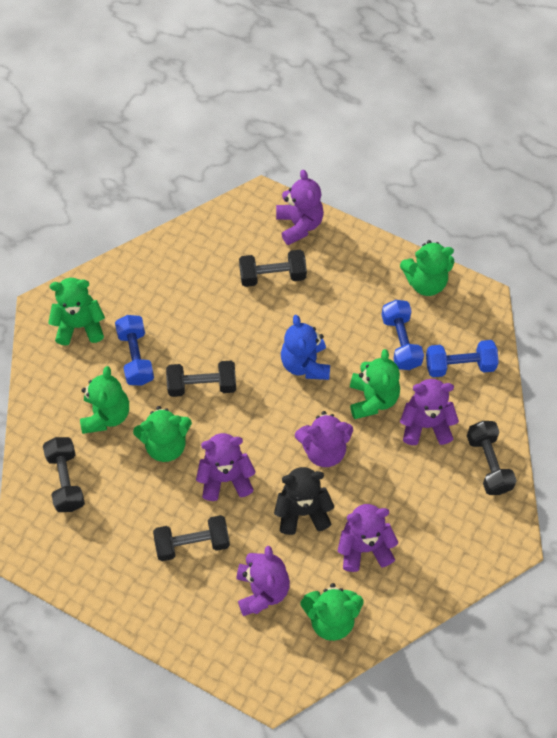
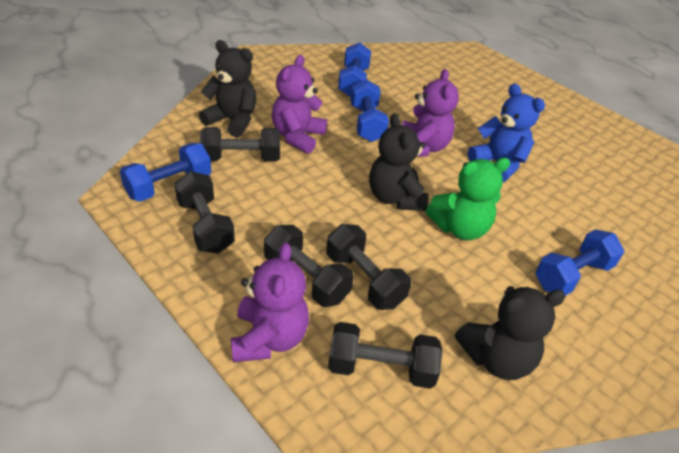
black teddy bear: [274,467,334,535] = 1 -> [199,40,256,137] [369,113,429,211] [455,286,566,380] = 3
blue dumbbell: [115,315,154,386] [382,300,424,370] [426,340,499,377] = 3 -> [120,143,211,202] [338,42,371,97] [350,79,389,142] [535,229,625,295] = 4
green teddy bear: [48,278,105,346] [80,366,129,434] [133,406,192,462] [301,583,363,641] [350,349,400,419] [400,240,454,296] = 6 -> [426,158,510,240] = 1
purple teddy bear: [196,433,256,501] [236,546,290,616] [276,170,324,245] [295,411,353,467] [337,504,399,572] [400,379,459,445] = 6 -> [231,242,309,362] [272,55,327,154] [402,69,459,157] = 3

